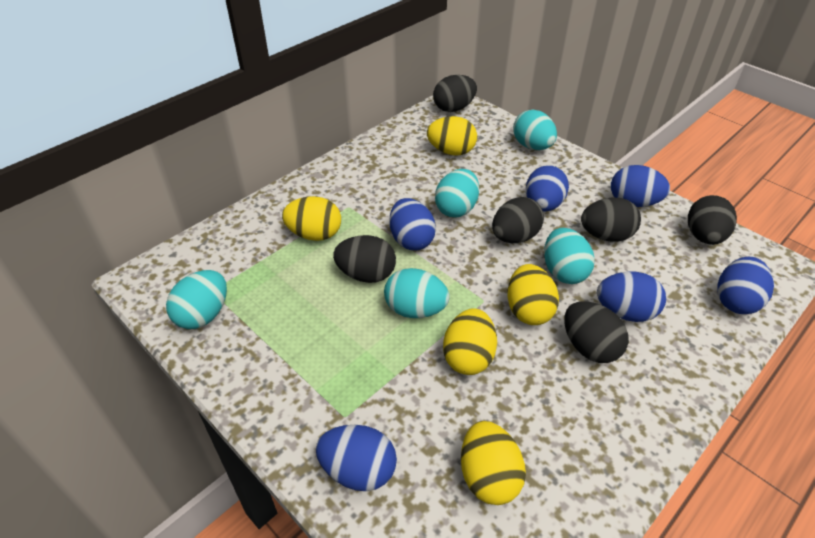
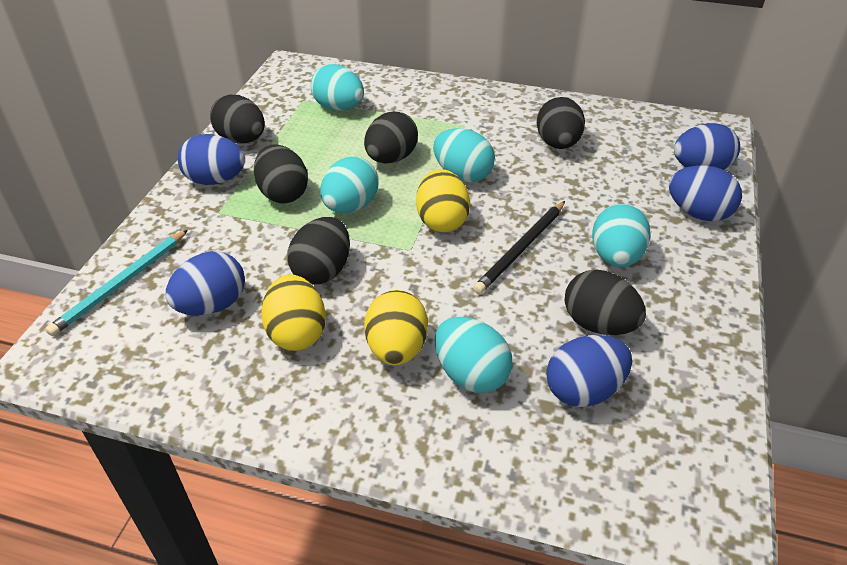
black pencil: none = 0 -> [473,201,565,294] = 1
blue egg: [316,425,397,491] [389,198,436,250] [526,165,569,212] [597,271,666,322] [611,165,670,207] [717,257,774,314] = 6 -> [166,251,245,316] [178,134,245,185] [546,335,632,407] [669,165,742,221] [674,123,740,170] = 5
turquoise pencil: none = 0 -> [45,230,188,336] = 1
yellow egg: [282,196,341,241] [427,116,477,156] [443,308,497,375] [461,421,526,505] [507,264,559,325] = 5 -> [261,274,326,351] [364,290,428,365] [416,169,470,232] = 3

